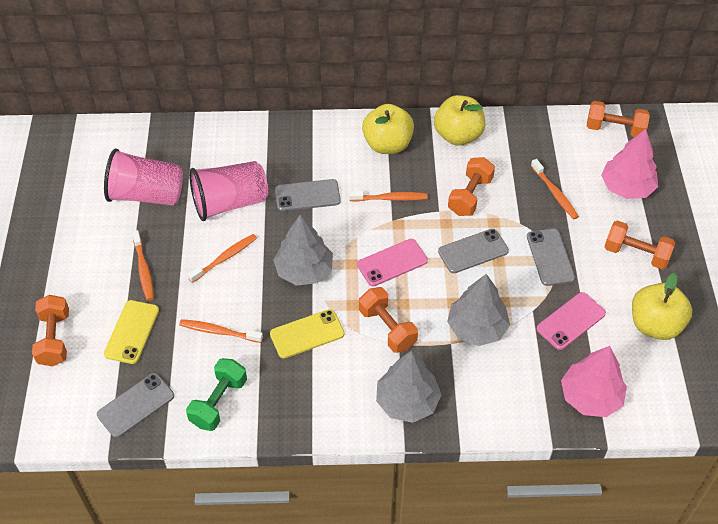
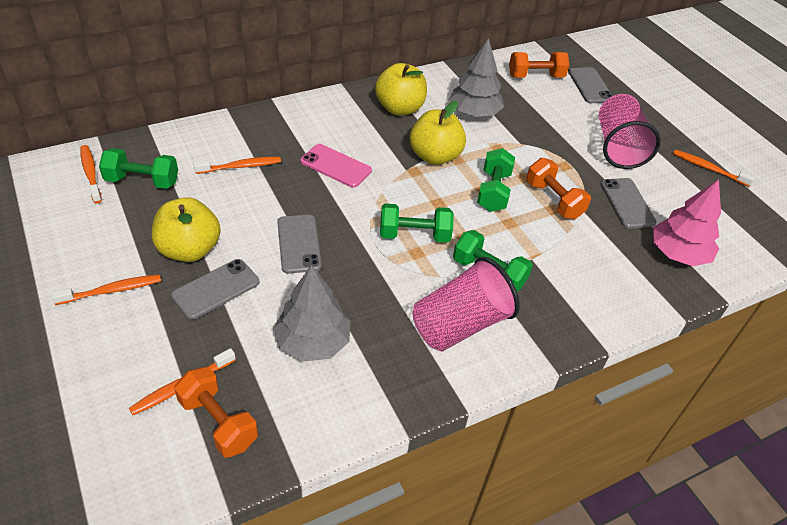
green dumbbell: [186,358,247,431] = 1 -> [99,148,178,189] [380,203,454,243] [453,230,533,291] [477,148,515,212] = 4
grey tree: [273,214,333,286] [376,350,441,423] [447,274,510,346] = 3 -> [273,265,350,362] [449,38,504,117] = 2
orange dumbbell: [32,295,69,366] [359,287,418,353] [448,157,495,216] [587,101,650,137] [604,220,675,269] = 5 -> [174,367,258,458] [509,52,569,78] [526,158,591,219] = 3
pink phone: [357,239,428,286] [537,292,606,350] = 2 -> [300,144,372,188] = 1
pink tree: [561,346,627,417] [601,129,658,199] = 2 -> [653,179,721,266] = 1
yellow phone: [104,300,159,364] [270,309,344,358] = 2 -> none = 0

